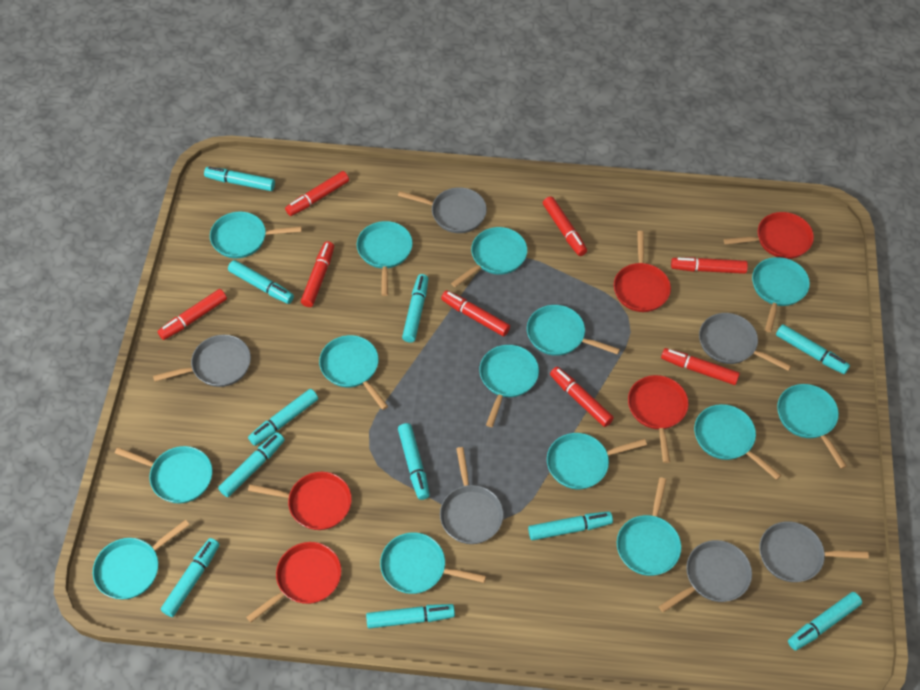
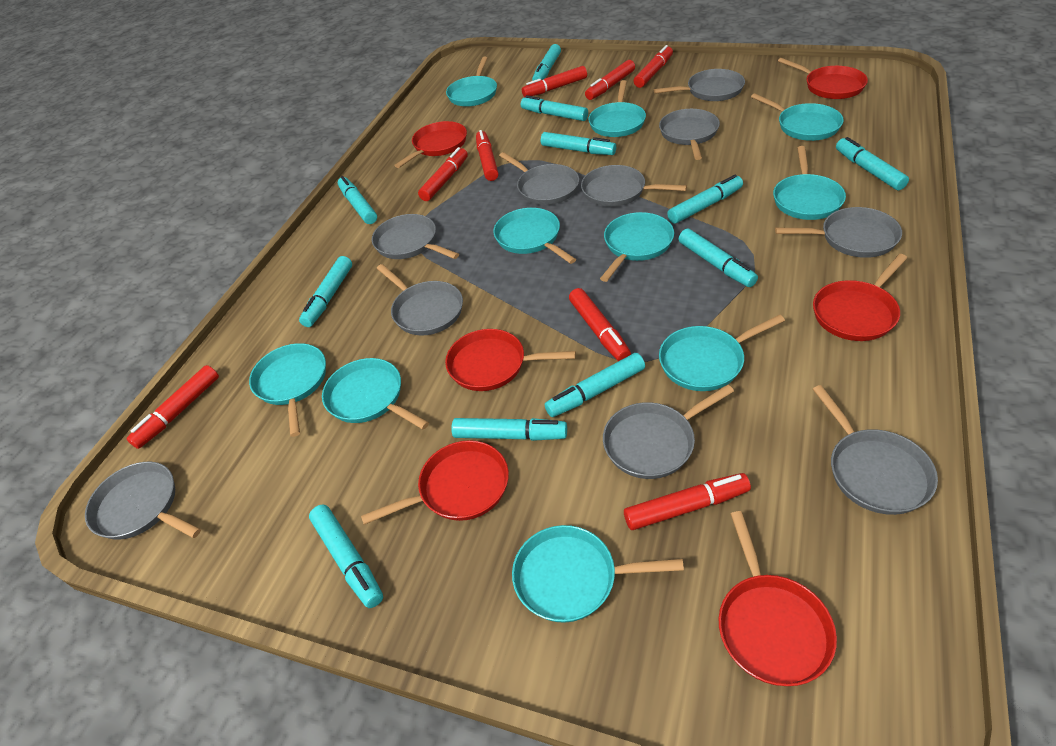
grey pan: [153,335,251,387] [398,187,487,233] [440,447,504,544] [659,540,752,613] [699,313,791,371] [759,521,869,582] = 6 -> [85,462,201,539] [372,214,459,259] [377,264,463,335] [499,152,579,205] [581,165,687,207] [603,385,734,479] [654,69,745,101] [659,109,720,160] [775,207,902,258] [813,385,938,515] = 10
red pan: [246,542,341,623] [248,472,352,530] [614,231,671,312] [628,375,689,463] [724,212,814,259] = 5 -> [361,440,509,525] [394,121,467,168] [445,329,576,391] [719,511,837,686] [778,58,868,99] [813,254,907,341] = 6
turquoise pan: [93,520,190,599] [115,446,212,503] [210,212,302,258] [319,335,388,410] [357,221,413,296] [380,533,486,594] [451,227,527,287] [479,345,539,427] [527,305,620,356] [547,433,647,489] [617,477,681,576] [694,404,781,480] [752,257,810,332] [777,384,847,469] = 14 -> [249,343,326,437] [322,358,429,430] [446,57,497,107] [493,208,576,264] [512,525,684,623] [588,80,646,137] [600,212,674,282] [659,314,785,391] [751,93,844,141] [773,146,846,220] = 10

